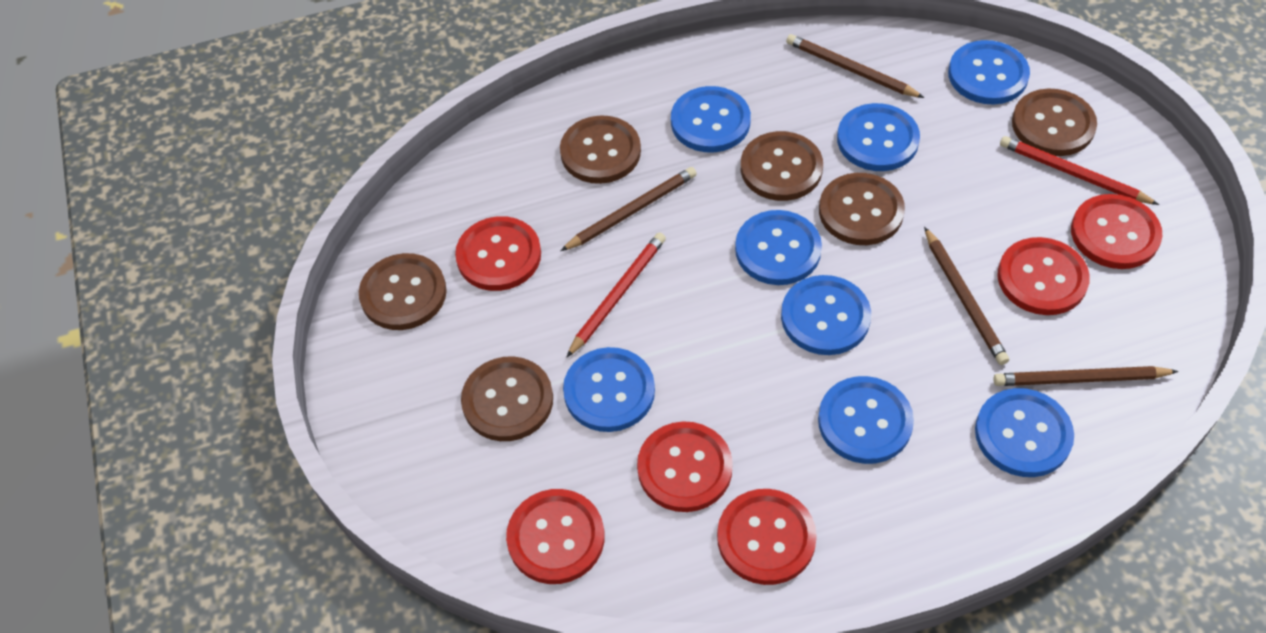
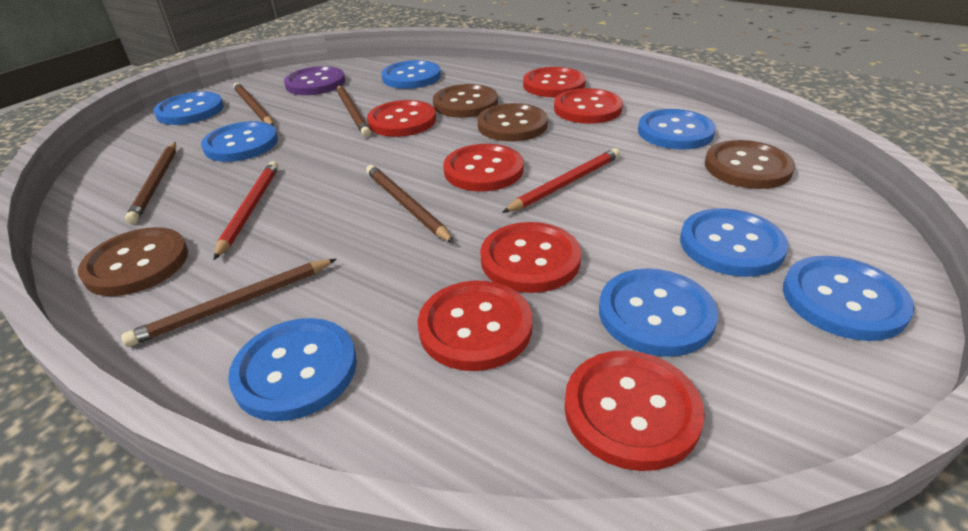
brown button: [359,253,447,330] [461,357,553,441] [560,115,641,184] [741,131,823,201] [819,173,905,245] [1012,89,1097,156] = 6 -> [78,227,188,296] [433,84,498,118] [477,103,548,142] [705,140,795,189] = 4
brown pencil: [561,167,697,251] [786,34,924,98] [924,227,1009,365] [993,366,1179,386] = 4 -> [121,259,337,347] [125,142,176,224] [233,83,274,126] [337,85,371,137] [366,165,454,243] = 5
purple button: none = 0 -> [284,66,345,95] = 1
red button: [455,216,541,291] [506,489,605,584] [637,421,733,512] [717,489,817,585] [997,237,1090,315] [1071,194,1162,269] = 6 -> [367,100,436,137] [418,281,532,371] [443,144,523,192] [480,222,581,293] [523,67,586,97] [554,88,623,124] [564,350,705,471] = 7

